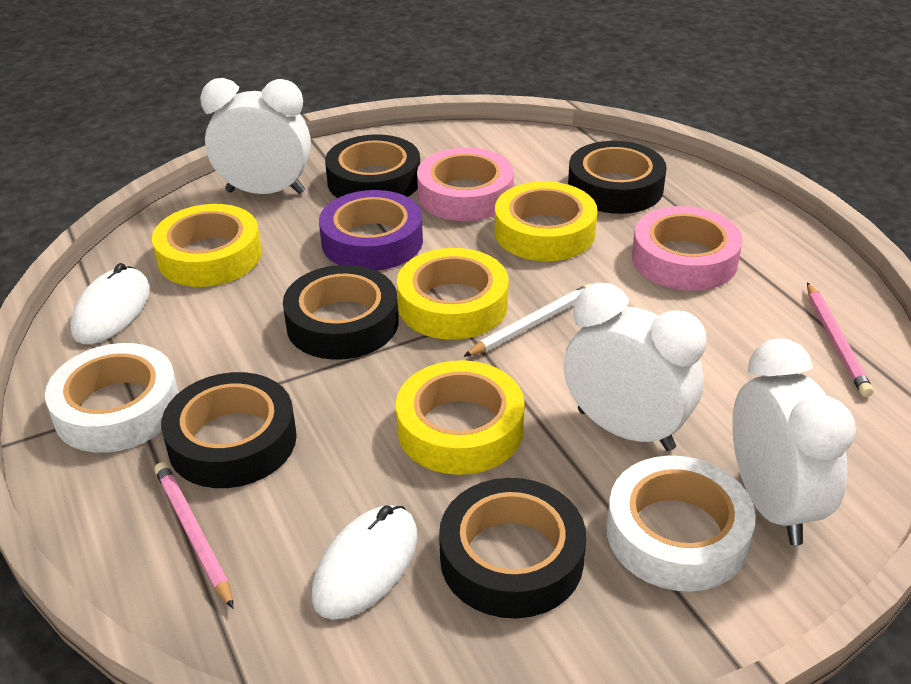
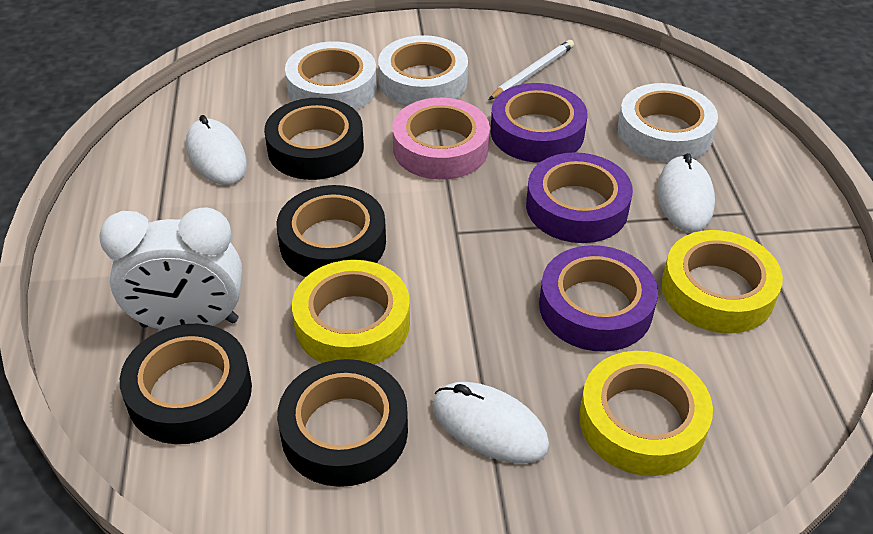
black tape: [161,372,297,488] [283,265,399,360] [325,134,420,198] [439,478,586,618] [568,141,667,214] = 5 -> [120,324,252,444] [264,98,364,180] [277,185,386,277] [277,359,408,487] = 4
pink pencil: [154,462,234,609] [807,282,873,397] = 2 -> none = 0
pink tape: [417,147,514,221] [632,206,743,291] = 2 -> [392,98,490,180] = 1
purple tape: [319,190,423,271] = 1 -> [491,83,588,163] [526,152,633,243] [539,245,658,352] = 3
white clock: [200,78,311,194] [564,283,707,451] [732,339,856,545] = 3 -> [99,207,242,330] = 1
white mouse: [70,263,150,344] [312,505,418,620] = 2 -> [186,115,247,185] [432,382,550,463] [657,153,715,232] = 3
white tape: [45,343,179,453] [606,456,756,592] = 2 -> [285,42,377,110] [378,35,468,106] [618,83,718,163] = 3
yellow tape: [152,204,262,287] [396,360,525,475] [397,248,508,340] [495,181,597,261] = 4 -> [292,260,410,364] [579,351,713,476] [661,230,783,333] = 3

